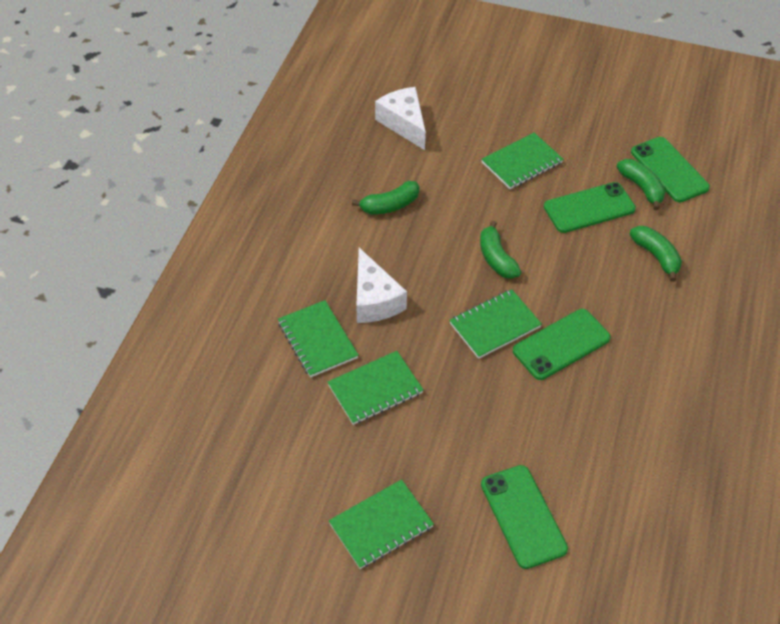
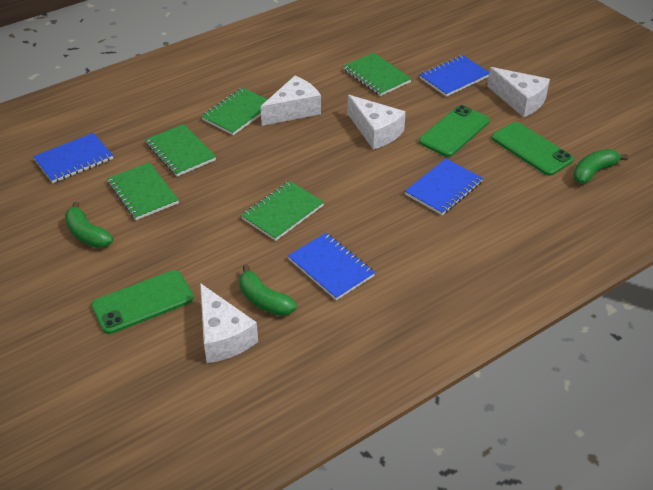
blue notebook: none = 0 -> [33,133,113,183] [288,233,375,300] [405,159,483,215] [420,55,489,97] = 4
green banana: [352,181,419,215] [480,220,521,279] [617,159,665,210] [629,226,682,282] = 4 -> [65,202,113,248] [239,265,297,316] [573,149,628,184] = 3
green phone: [481,465,568,569] [513,309,611,380] [544,182,636,233] [631,137,710,202] = 4 -> [91,270,194,334] [419,105,490,157] [492,122,574,176] = 3
white cheese: [356,248,407,323] [375,87,426,150] = 2 -> [200,283,258,363] [261,76,321,126] [348,95,406,150] [487,67,550,117] = 4

